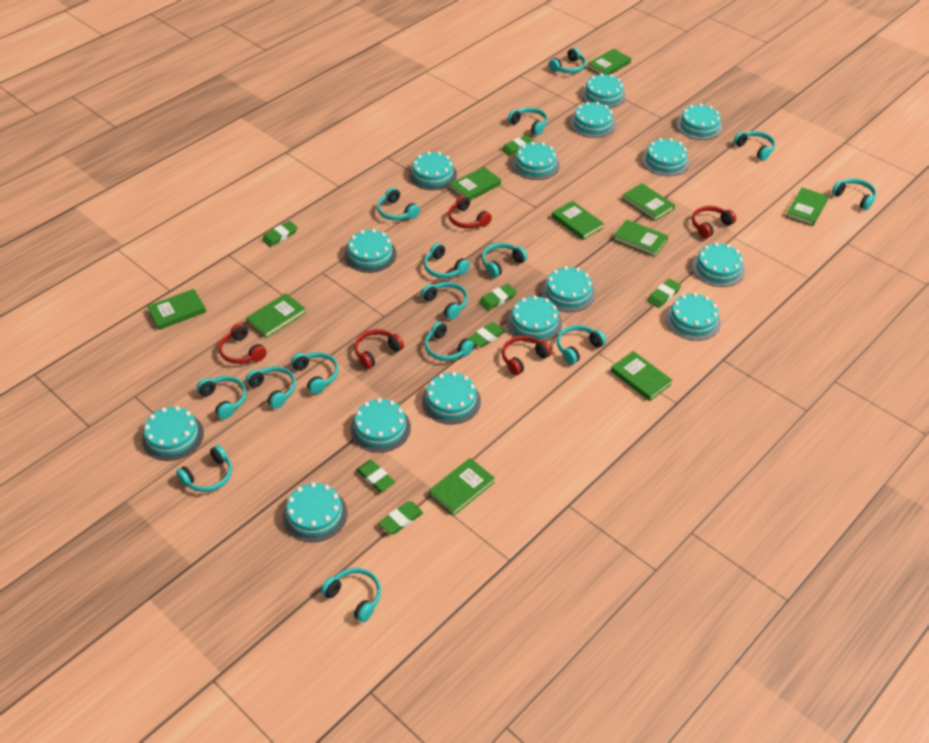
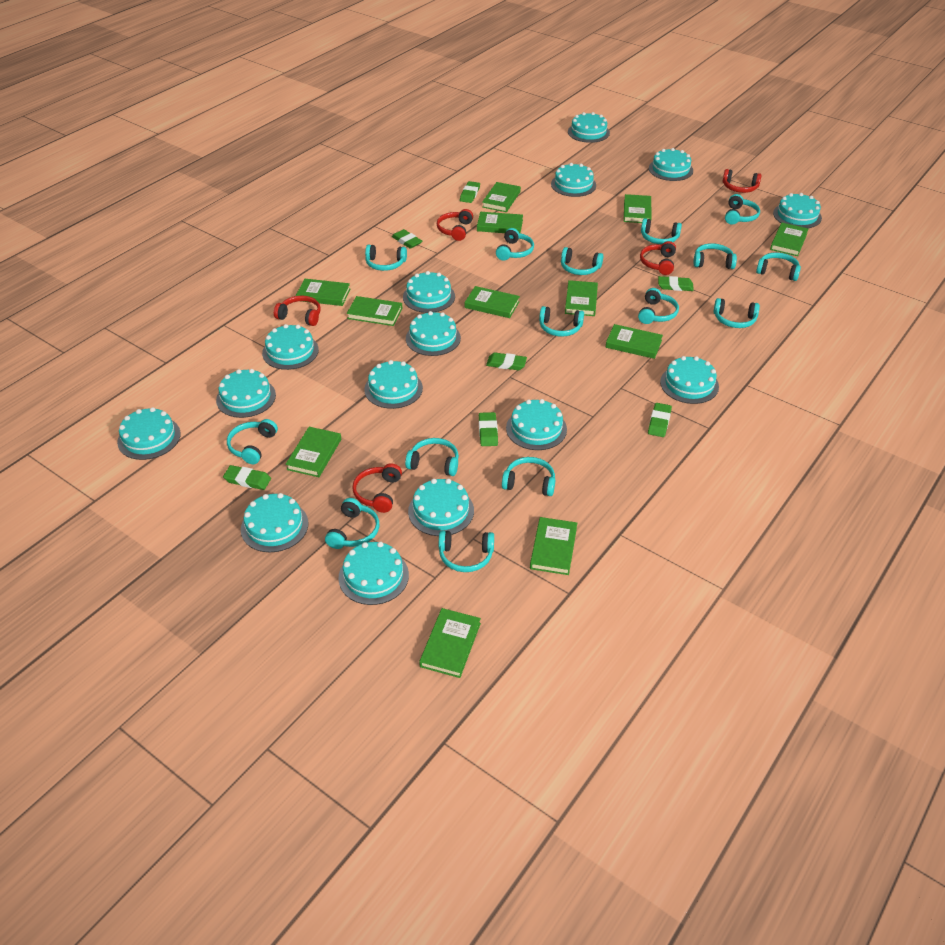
green book: [147,289,206,330] [247,293,306,338] [429,458,495,516] [450,167,501,200] [552,201,604,240] [587,49,631,75] [611,351,672,401] [613,219,668,257] [622,183,675,221] [786,188,829,226] = 10 -> [286,427,341,477] [296,279,350,306] [347,296,403,326] [419,608,481,678] [465,286,520,318] [477,212,523,233] [482,182,521,212] [530,517,577,575] [565,280,598,316] [605,324,663,359] [624,194,651,223] [770,223,808,256] = 12

